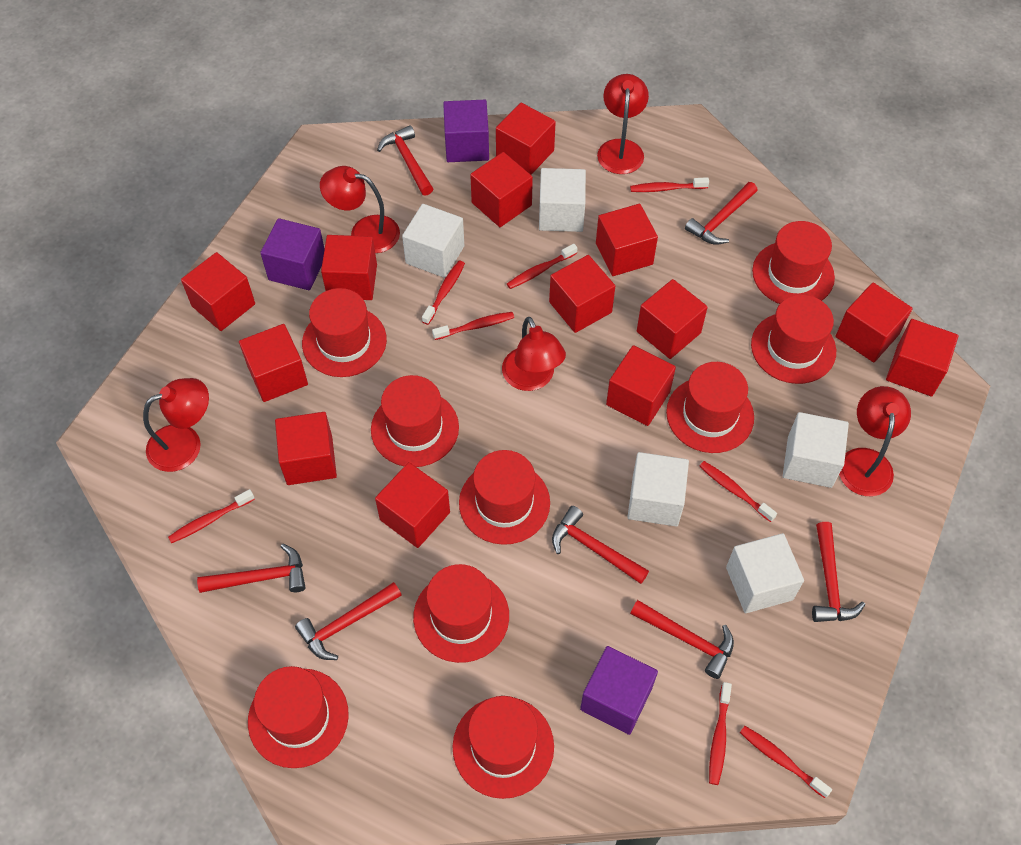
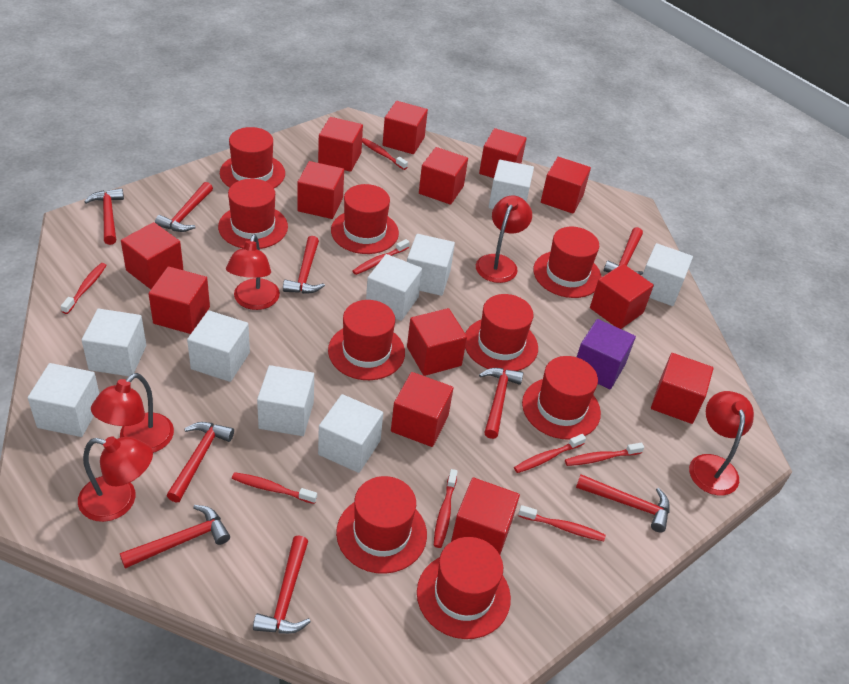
purple cube: [260,218,325,290] [443,100,489,162] [580,646,658,735] = 3 -> [577,319,636,389] = 1
red hammer: [197,544,306,593] [295,582,402,660] [377,125,433,196] [552,506,649,584] [630,600,734,679] [685,182,758,245] [812,522,865,622] = 7 -> [84,188,124,245] [120,505,230,569] [155,182,213,232] [166,422,234,503] [253,535,311,634] [283,236,325,294] [479,368,523,439] [576,474,670,532] [604,227,643,275] = 9
white cube: [402,204,464,278] [539,168,586,232] [627,452,689,527] [726,533,804,613] [783,412,849,488] = 5 -> [28,363,99,437] [82,309,146,376] [187,310,250,382] [257,365,314,436] [318,394,383,473] [366,254,422,321] [407,234,455,296] [489,160,534,209] [642,243,693,306] = 9

